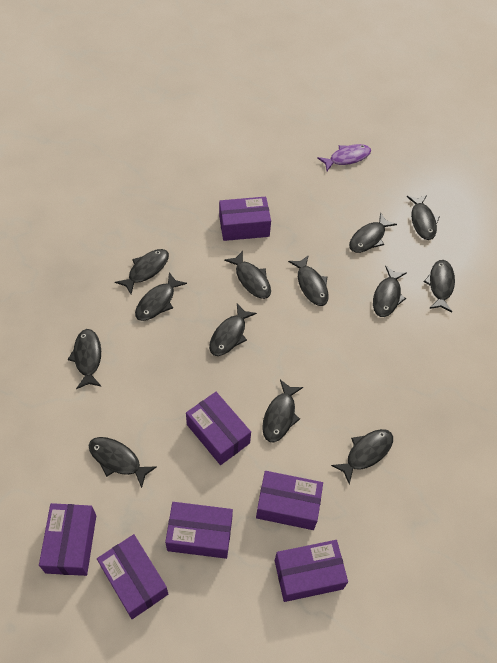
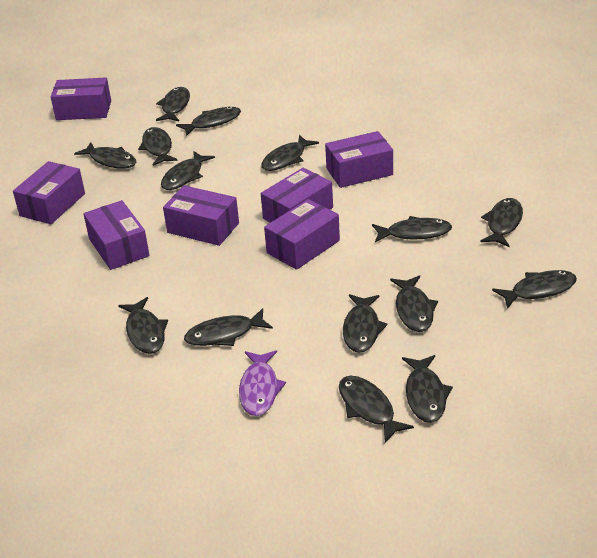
black fish: [68,329,102,389] [89,437,157,488] [115,249,169,294] [135,272,187,321] [209,304,257,356] [224,251,271,299] [262,380,303,442] [288,255,329,306] [331,429,393,485] [349,213,397,253] [373,266,407,317] [407,195,439,240] [424,260,455,312] = 13 -> [74,142,136,169] [118,297,168,354] [138,127,178,166] [156,87,190,121] [161,151,215,190] [176,106,241,136] [184,308,273,346] [261,135,319,171] [339,376,414,443] [343,294,388,353] [372,216,452,242] [390,275,438,332] [402,355,453,423] [480,198,523,247] [492,270,577,309] = 15

